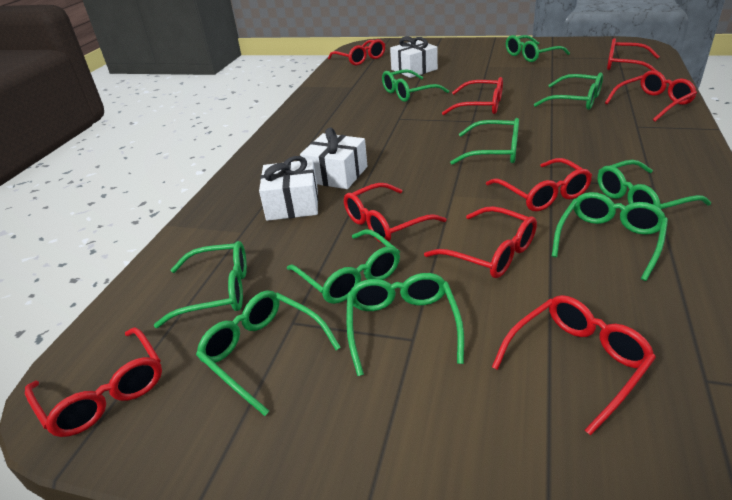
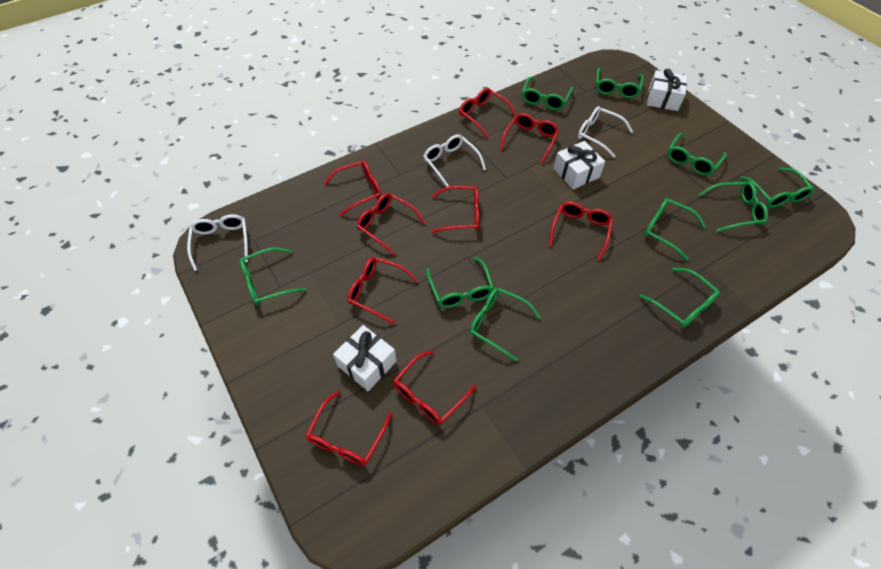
white glasses: none = 0 -> [187,214,248,271] [423,134,486,187] [578,106,633,158] = 3

